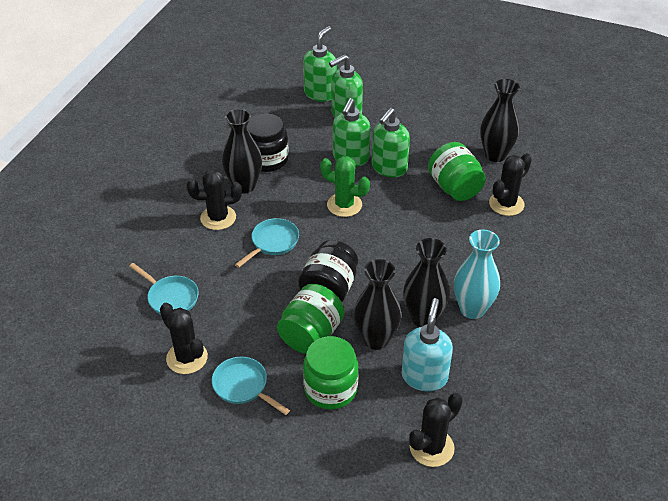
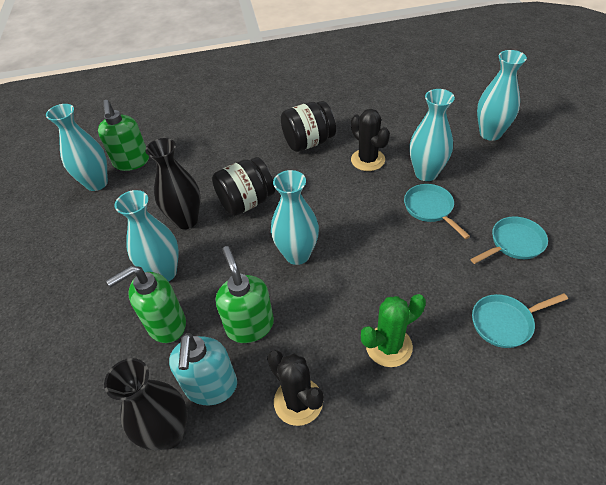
black cactus: [160,303,208,374] [187,169,242,230] [409,393,463,467] [489,153,532,216] = 4 -> [267,350,324,426] [351,109,390,171] = 2
black vase: [222,109,262,194] [354,259,401,350] [403,238,450,327] [480,79,520,162] = 4 -> [104,358,188,450] [145,138,201,229] = 2
green jar: [277,284,345,354] [303,336,359,410] [428,142,486,201] = 3 -> none = 0
green soap dispenser: [303,26,337,102] [329,54,363,117] [333,98,370,167] [372,108,410,177] = 4 -> [98,100,149,171] [106,266,186,343] [216,246,274,343] = 3
turquoise vase: [454,229,500,319] = 1 -> [46,104,108,191] [115,190,179,282] [271,170,319,265] [409,89,455,181] [477,50,527,141] = 5

